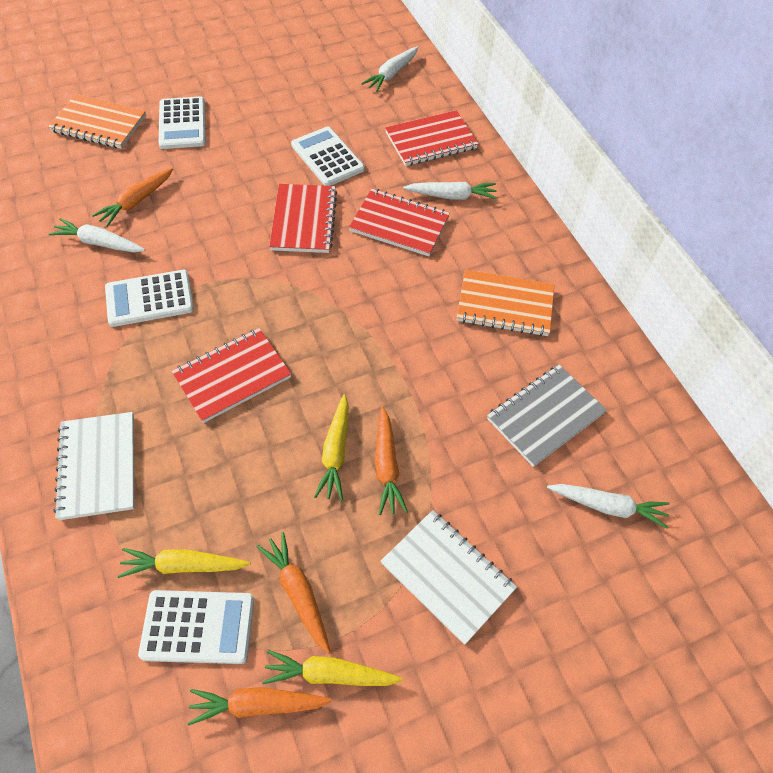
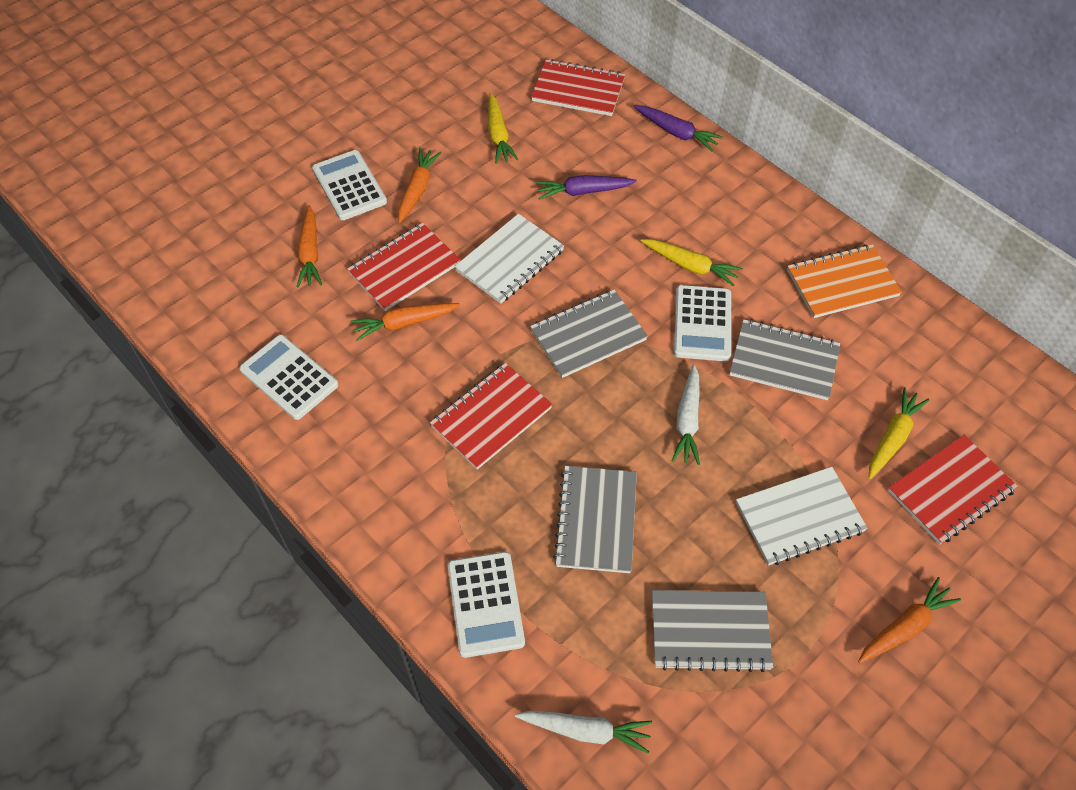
grey notebook: [487,365,607,467] = 1 -> [530,290,648,378] [553,466,637,573] [652,590,773,672] [729,319,840,400] = 4
orange notebook: [48,94,146,149] [457,269,555,336] = 2 -> [787,244,902,318] = 1
purple carrot: none = 0 -> [536,175,637,200] [634,105,723,151] = 2
white carrot: [49,218,145,253] [361,46,419,92] [403,182,497,200] [547,484,670,529] = 4 -> [515,711,652,754] [672,364,700,465] = 2

